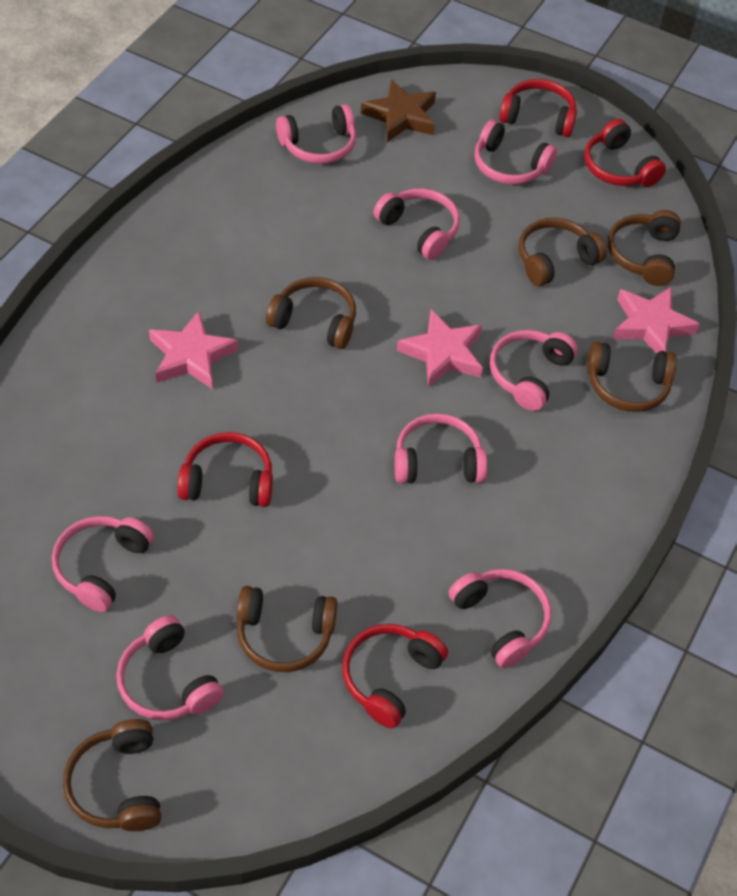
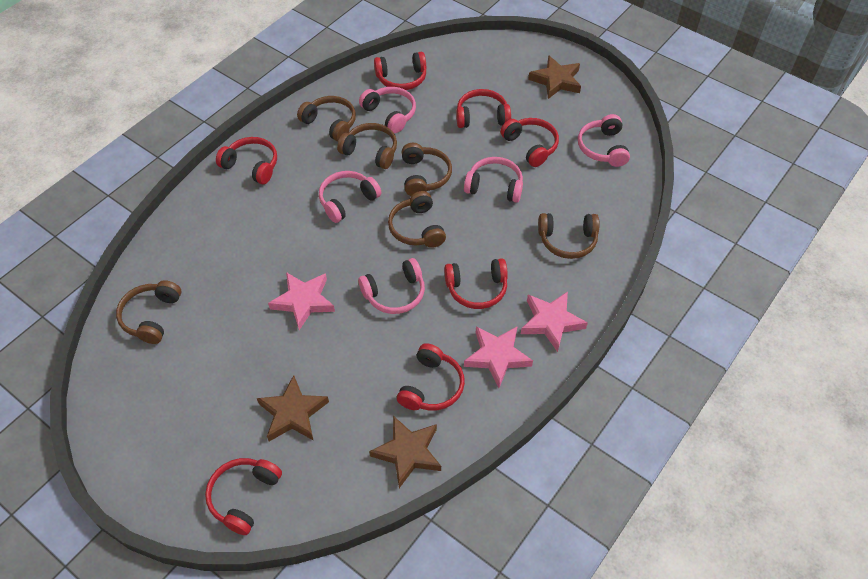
brown star: [361,79,436,142] = 1 -> [257,375,329,441] [369,416,441,488] [528,55,581,99] = 3
pink headphones: [52,516,154,612] [116,615,224,720] [276,104,356,164] [373,188,460,260] [395,413,487,483] [449,569,551,668] [474,120,557,185] [490,330,578,411] = 8 -> [319,171,381,223] [358,258,425,314] [359,87,416,133] [464,157,523,203] [578,114,630,167] = 5
red headphones: [178,432,273,507] [342,624,448,728] [499,79,577,137] [584,119,666,187] = 4 -> [205,458,282,535] [216,137,277,184] [374,52,426,90] [397,343,465,411] [444,258,508,309] [456,89,511,128] [500,118,559,167] = 7

